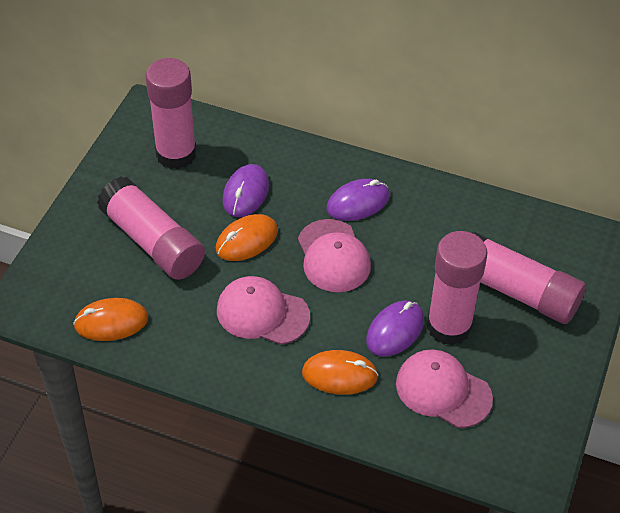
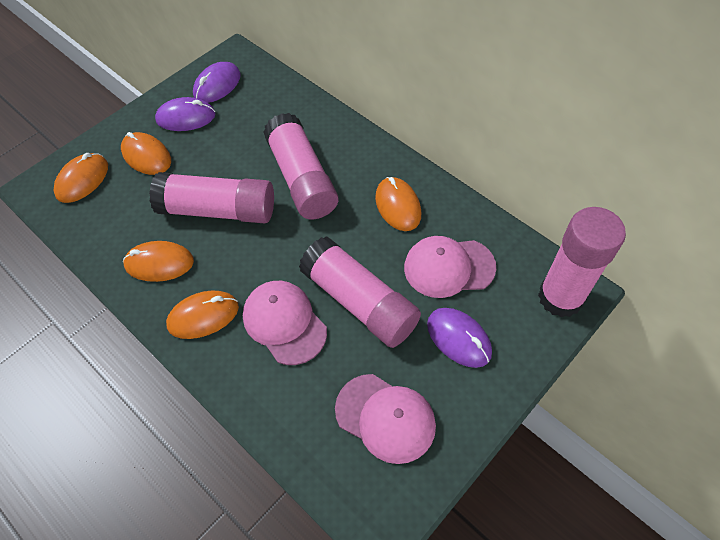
orange mouse: [73,298,148,341] [216,214,278,261] [302,350,379,395] = 3 -> [53,153,108,203] [121,132,171,175] [123,241,194,282] [166,291,239,339] [375,177,421,231] = 5

